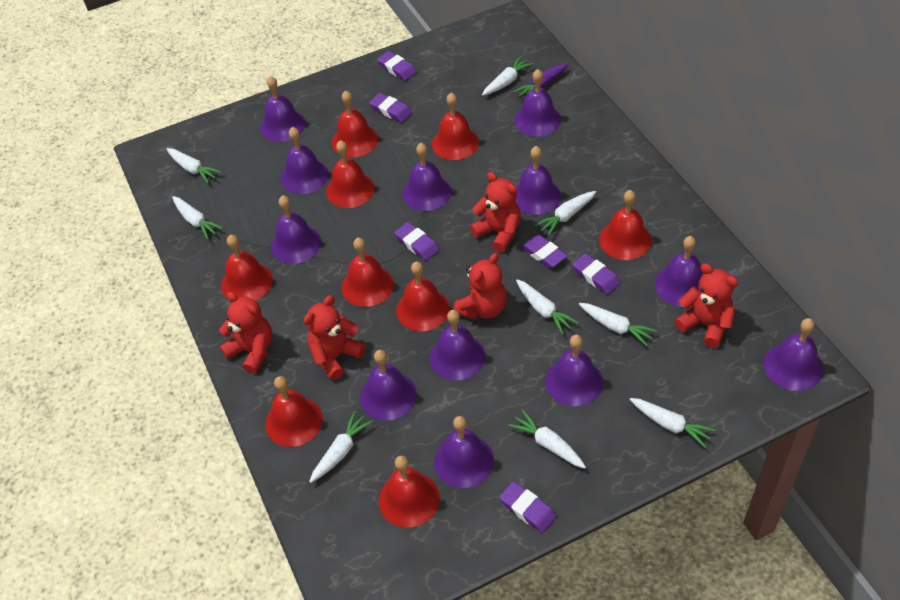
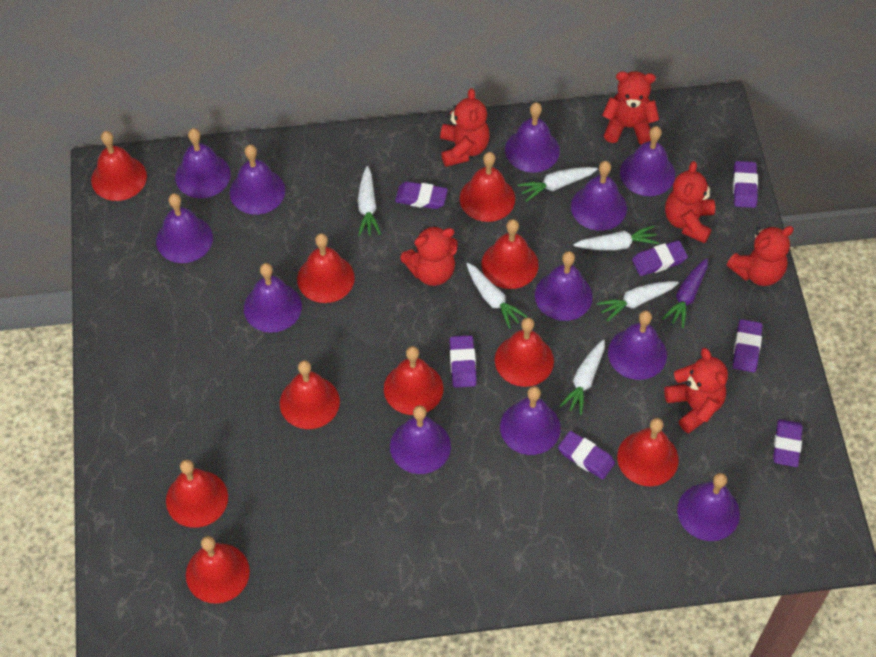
purple eraser: [369,93,412,123] [377,51,417,81] [394,222,439,261] [499,481,557,533] [521,235,567,268] [572,253,620,295] = 6 -> [395,182,448,209] [449,335,477,388] [558,431,615,479] [632,240,688,276] [733,161,758,208] [733,319,762,372] [773,419,803,467] = 7
red bell: [221,235,273,301] [265,376,323,447] [326,140,375,208] [332,91,378,157] [342,238,394,307] [379,456,440,528] [396,261,450,331] [432,93,479,160] [599,190,652,260] = 9 -> [91,131,147,201] [166,459,228,528] [186,536,250,604] [280,360,340,429] [297,233,355,303] [384,346,443,415] [460,152,515,222] [481,219,539,289] [495,317,554,387] [617,418,679,486] = 10
red teddy bear: [219,292,272,374] [304,295,366,380] [453,253,507,320] [470,172,521,253] [674,263,738,348] = 5 -> [400,225,458,286] [440,88,490,167] [602,71,659,145] [664,348,728,433] [665,161,715,243] [727,226,794,286] = 6
white carrot: [167,148,221,183] [172,196,223,240] [309,411,373,483] [482,56,534,96] [508,410,586,469] [516,279,579,335] [534,191,596,236] [579,303,657,346] [629,398,715,448] = 9 -> [358,166,381,236] [467,263,528,329] [517,167,598,202] [559,339,605,415] [574,225,659,250] [597,281,679,322] = 6

